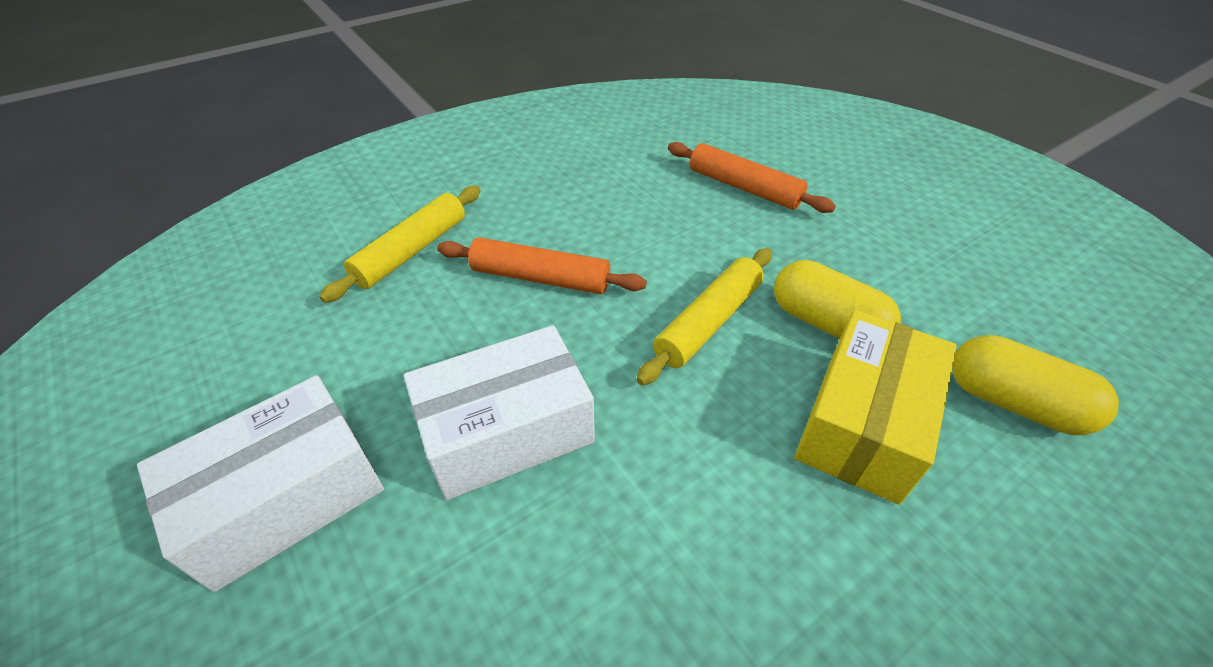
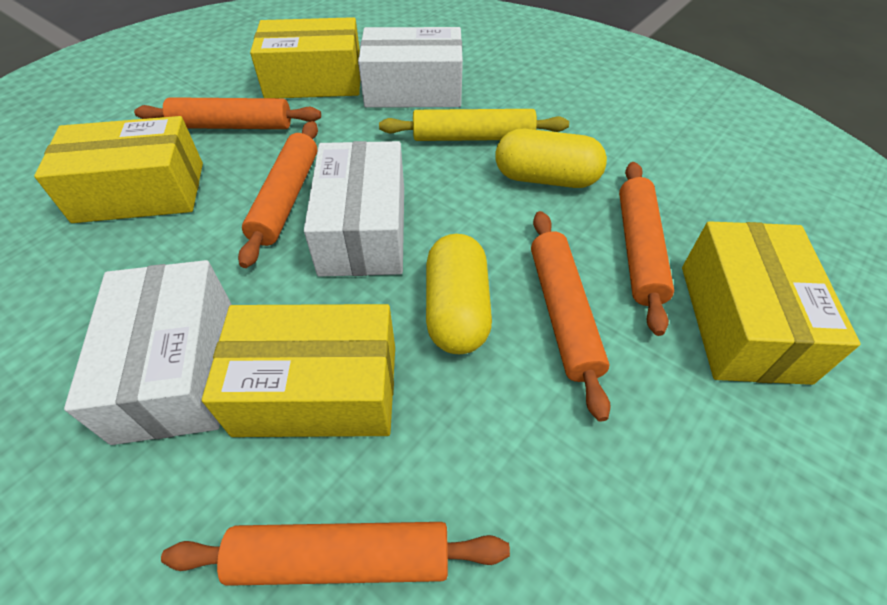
orange rolling pin: [437,238,647,294] [668,142,836,213] = 2 -> [134,97,321,129] [161,522,510,586] [238,121,318,268] [531,211,611,422] [619,162,674,336] = 5
white box: [137,375,384,592] [404,325,595,500] = 2 -> [64,260,232,445] [304,141,404,277] [358,27,463,108] = 3
yellow box: [794,310,957,504] = 1 -> [34,116,203,223] [202,304,395,437] [250,17,361,98] [682,221,860,385] = 4
yellow rolling pin: [319,186,480,303] [636,248,772,385] = 2 -> [379,109,569,141] = 1

